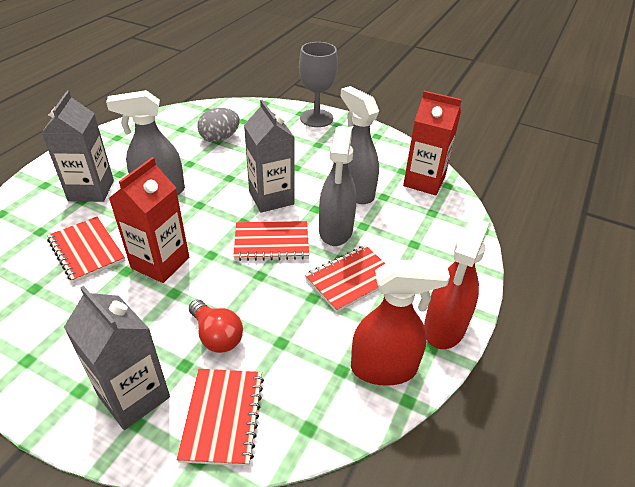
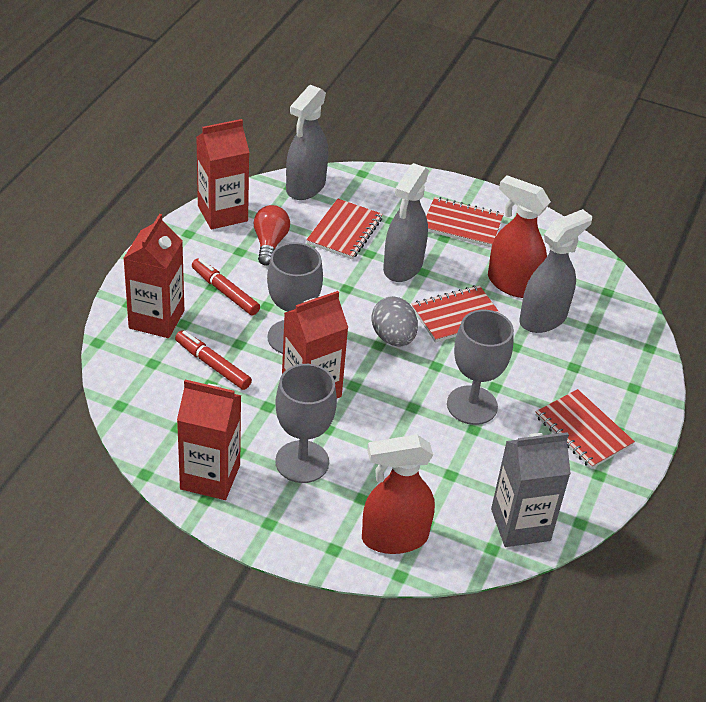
grey carton: [42,91,114,202] [64,286,170,430] [244,99,295,213] = 3 -> [491,432,571,547] = 1
grey goblet: [299,42,338,127] = 1 -> [267,242,323,354] [275,364,337,483] [447,310,514,425] = 3
red carton: [109,157,189,283] [403,91,462,195] = 2 -> [124,214,184,338] [177,379,241,500] [196,119,250,229] [282,291,348,398] = 4
red marker: none = 0 -> [175,330,252,390] [192,258,260,315] = 2

